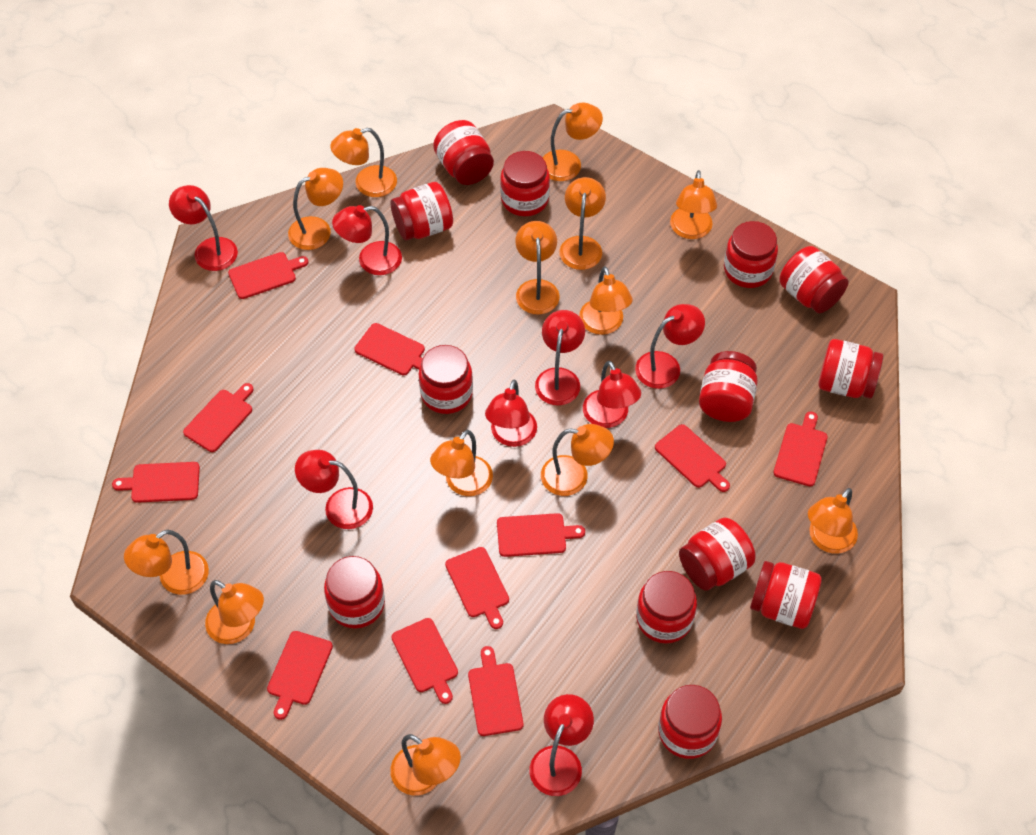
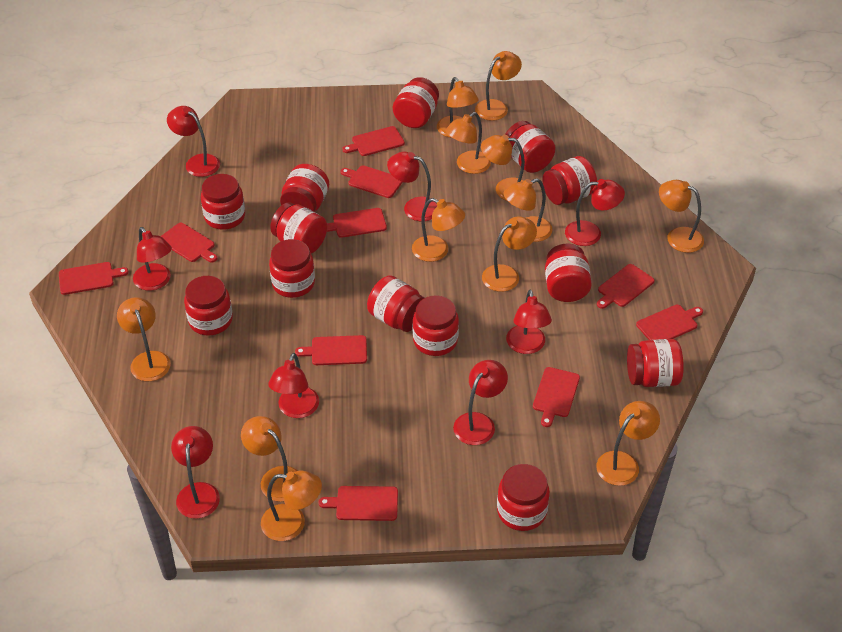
orange lamp: [124,530,209,595] [205,580,264,644] [288,168,343,250] [330,128,397,197] [390,734,461,796] [430,430,493,496] [515,221,560,315] [541,424,614,496] [542,103,603,181] [559,177,606,270] [579,266,633,335] [670,170,717,239] [808,488,858,554] = 13 -> [117,297,171,381] [241,416,298,502] [261,470,322,541] [412,198,465,262] [437,77,479,138] [445,112,491,174] [475,51,522,121] [481,135,525,201] [482,216,537,292] [504,178,553,242] [596,401,660,486] [659,180,704,253] = 12
red cutting board: [112,462,200,503] [183,383,253,452] [228,252,309,299] [267,631,333,720] [355,323,425,375] [391,618,458,704] [445,547,509,629] [468,646,523,736] [497,513,585,557] [655,424,730,492] [773,411,828,487] = 11 -> [59,262,129,295] [161,223,218,262] [295,335,367,365] [318,486,398,521] [327,208,387,238] [340,165,403,198] [342,126,405,156] [533,367,580,427] [597,264,655,309] [636,305,703,340] = 10

